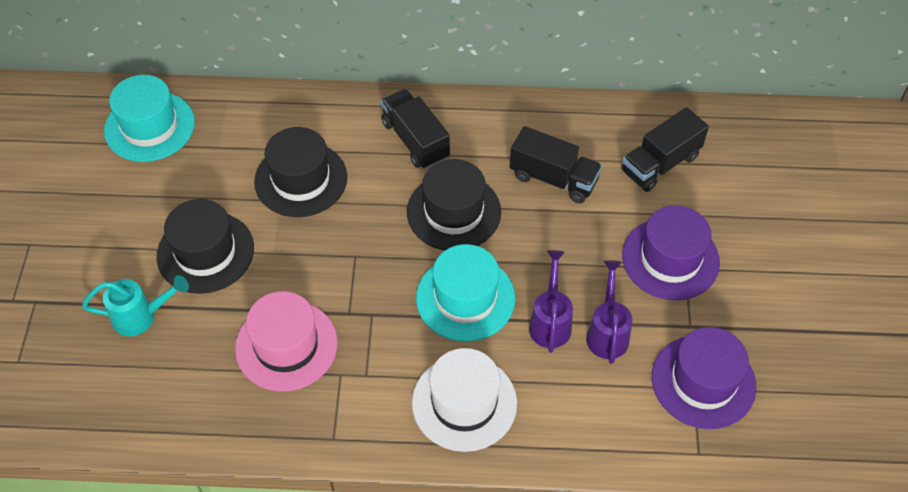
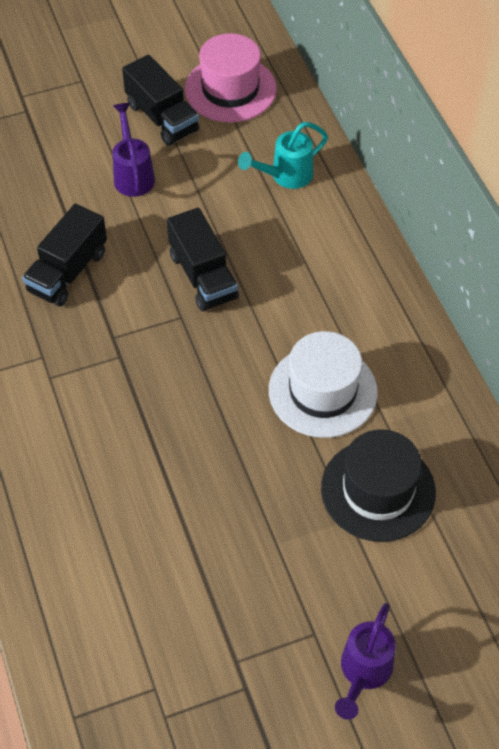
black hat: [157,199,254,294] [254,127,347,217] [407,159,501,250] = 3 -> [321,429,436,542] = 1
purple hat: [622,205,720,300] [652,327,757,429] = 2 -> none = 0
turquoise hat: [104,75,195,162] [416,244,515,342] = 2 -> none = 0

